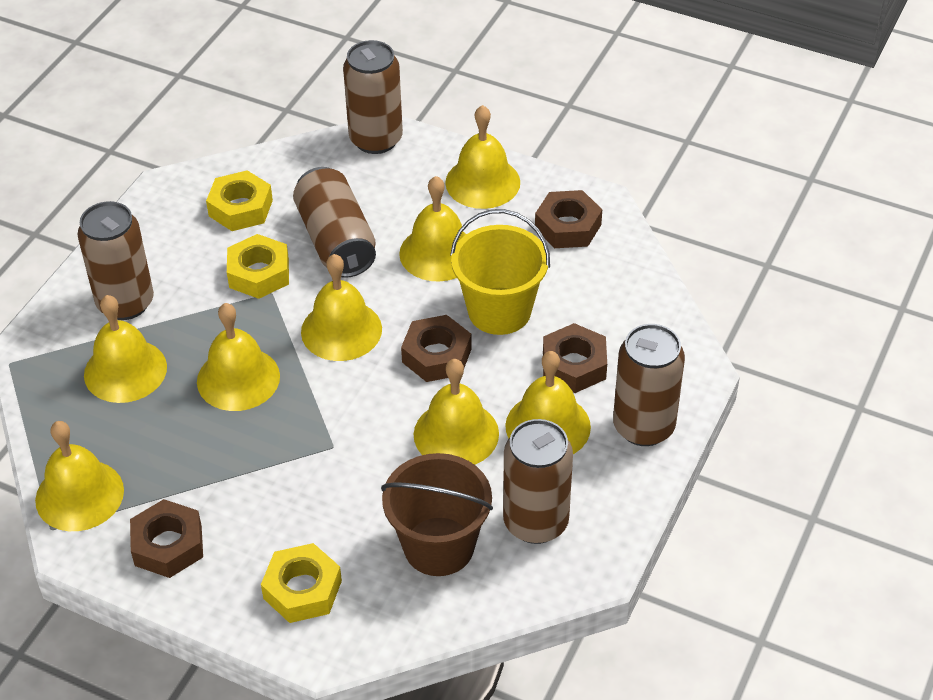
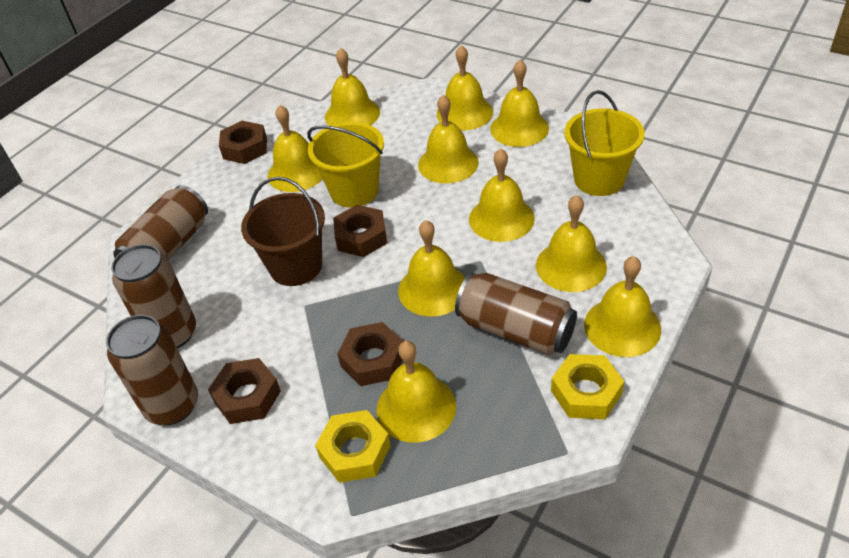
brown can: [77,201,154,320] [293,167,376,278] [343,40,403,154] [503,419,573,544] [613,324,685,446] = 5 -> [106,315,198,425] [111,244,196,349] [113,185,208,260] [455,273,577,355] = 4
yellow bell: [35,421,124,531] [84,295,167,403] [197,303,280,411] [301,254,382,361] [399,176,466,282] [414,359,499,465] [445,105,520,209] [505,351,591,454] = 8 -> [268,105,322,192] [325,48,380,126] [377,341,456,443] [398,220,465,317] [418,95,479,183] [437,45,493,130] [469,148,535,242] [490,60,549,147] [536,195,607,292] [584,256,661,357] = 10
yellow bucket: [450,209,550,335] = 1 -> [307,122,384,207] [564,90,645,196] = 2
yellow nut: [206,170,273,231] [227,234,289,299] [261,543,342,623] = 3 -> [315,410,391,483] [551,354,624,420] = 2

